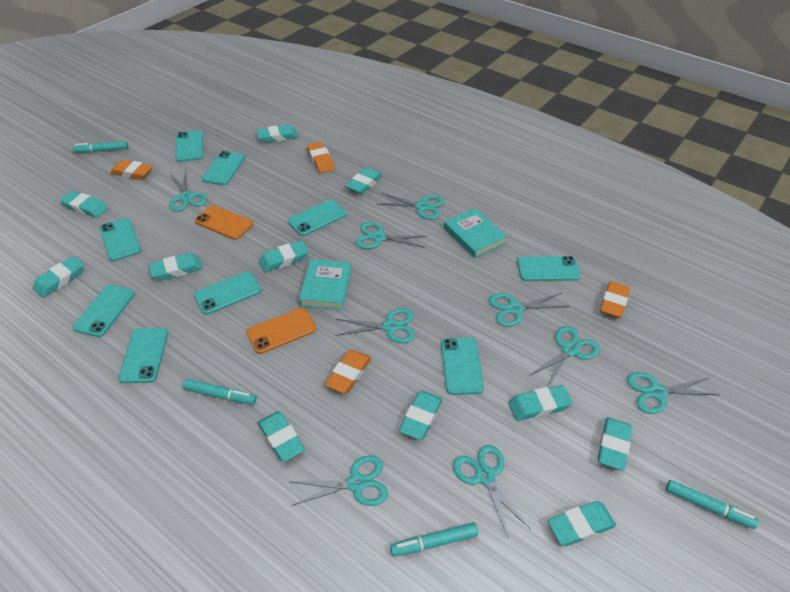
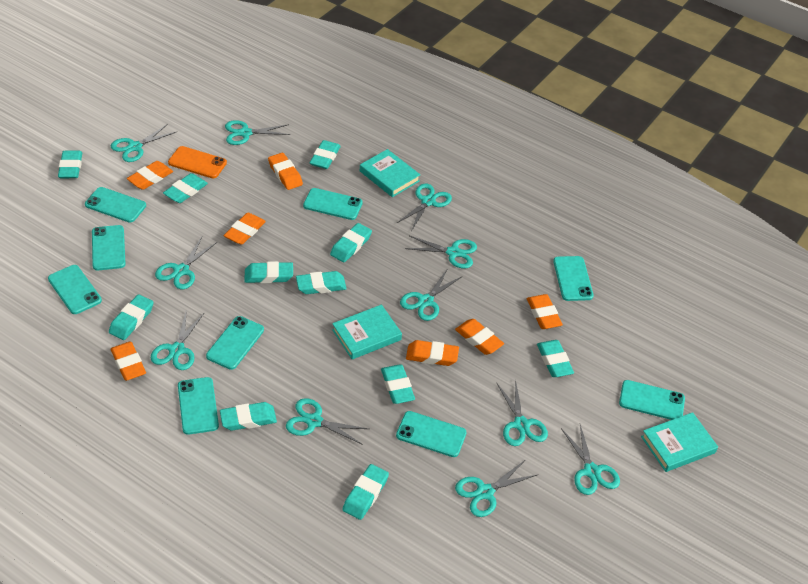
orange eraser: [110,160,153,180] [307,142,335,173] [325,350,371,393] [600,281,630,318] = 4 -> [111,341,146,381] [127,161,173,190] [224,213,266,245] [268,153,303,190] [406,340,459,366] [455,319,504,355] [527,294,563,329] = 7
orange phone: [195,205,254,240] [246,308,317,354] = 2 -> [168,146,227,178] = 1
turquoise book: [299,259,352,310] [444,208,507,258] = 2 -> [332,305,402,359] [360,149,420,197] [641,412,718,472] = 3
turquoise marker: [72,141,128,153] [183,379,257,405] [390,522,478,557] [666,480,759,529] = 4 -> none = 0
turquoise scissors: [169,170,207,212] [291,455,388,506] [336,308,415,343] [356,222,427,249] [379,193,445,220] [453,445,531,539] [489,293,569,327] [529,326,600,387] [627,372,719,414] = 9 -> [111,124,176,162] [151,309,205,370] [155,237,217,289] [225,120,290,145] [286,398,369,445] [396,183,452,231] [400,268,463,321] [405,236,477,269] [455,460,537,517] [496,379,548,446] [561,425,620,495] = 11

